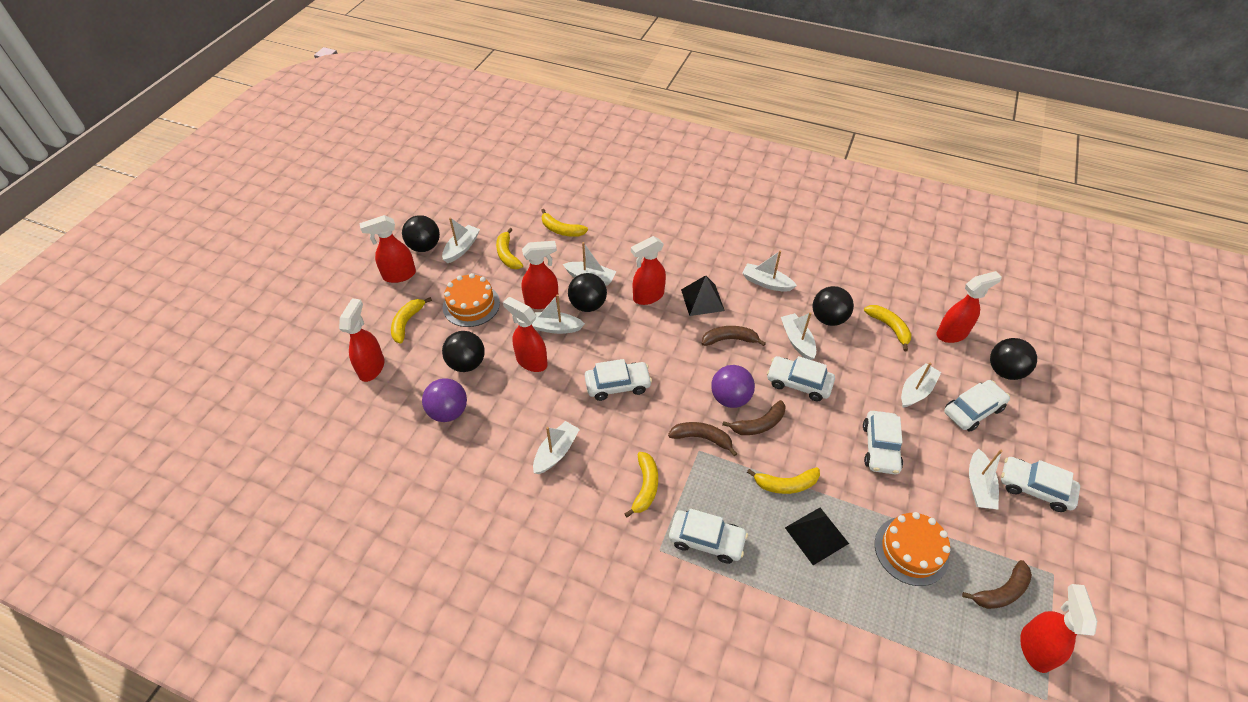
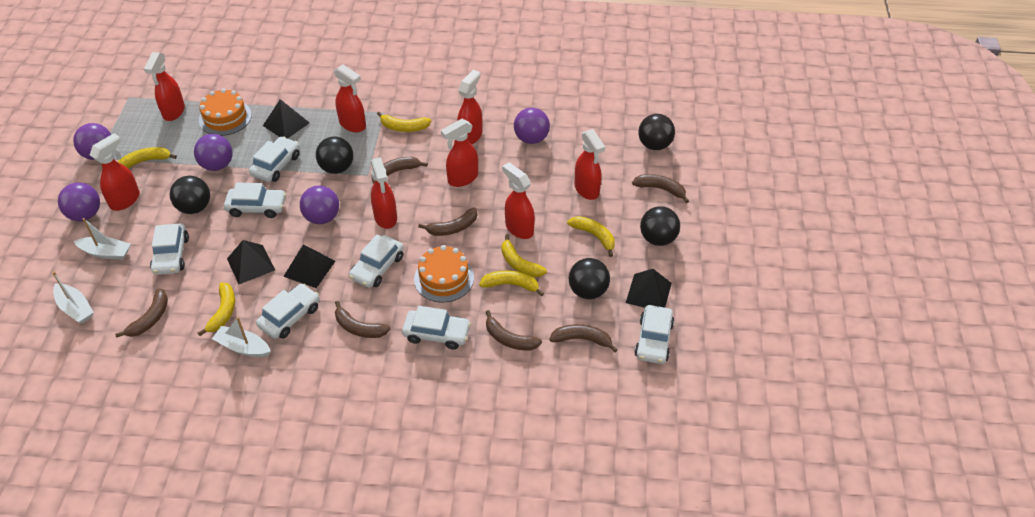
black pyramid: [681,275,725,316] [785,508,849,565] = 2 -> [227,240,275,284] [263,99,310,139] [283,244,335,288] [626,269,672,308] = 4
brown banana: [668,422,737,456] [702,326,766,346] [722,400,785,435] [962,560,1032,609] = 4 -> [115,288,168,338] [335,301,390,338] [372,157,428,184] [418,208,477,236] [486,310,542,350] [550,324,618,352] [632,174,689,203] = 7
purple ball: [422,378,467,422] [711,365,755,408] = 2 -> [58,182,100,221] [73,123,111,160] [194,134,233,171] [300,185,339,224] [514,108,550,144] = 5
red spray bottle: [339,298,384,382] [359,215,416,283] [503,297,548,372] [522,241,559,309] [631,236,666,305] [937,271,1002,343] [1020,584,1097,673] = 7 -> [90,133,140,211] [144,52,185,121] [334,64,366,133] [371,157,397,229] [441,119,478,187] [457,70,482,145] [502,162,535,239] [575,129,605,200] = 8
white boat: [442,217,480,263] [532,294,585,334] [533,421,580,474] [563,242,616,286] [742,251,797,292] [781,312,816,360] [901,362,941,408] [969,449,1002,510] = 8 -> [52,271,94,324] [74,218,131,260] [212,317,271,357] = 3
white car: [585,359,652,401] [669,509,748,564] [767,356,835,401] [863,411,903,475] [944,380,1010,432] [1001,457,1080,512] = 6 -> [150,224,189,275] [224,183,286,218] [249,136,300,182] [256,284,320,339] [349,235,404,288] [402,306,471,350] [634,305,674,364] = 7

